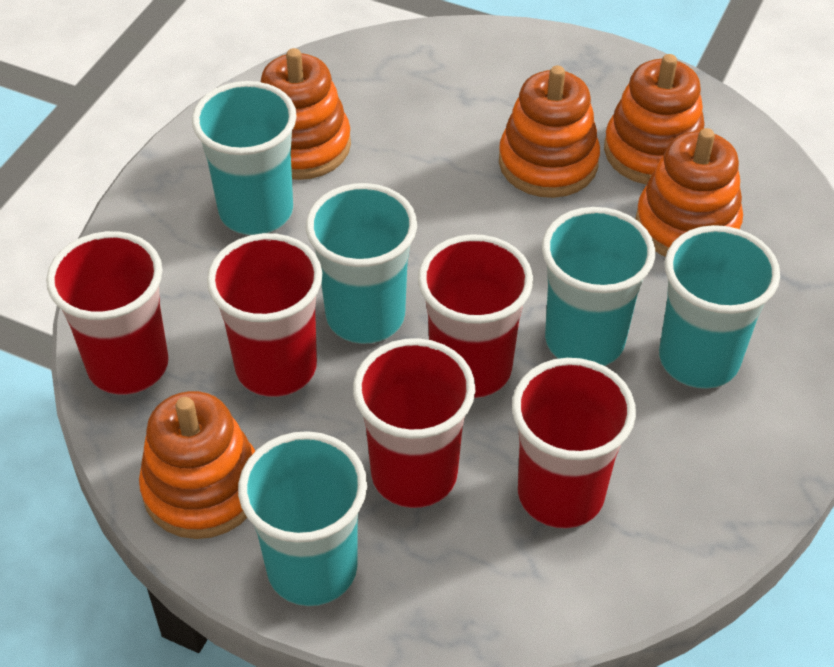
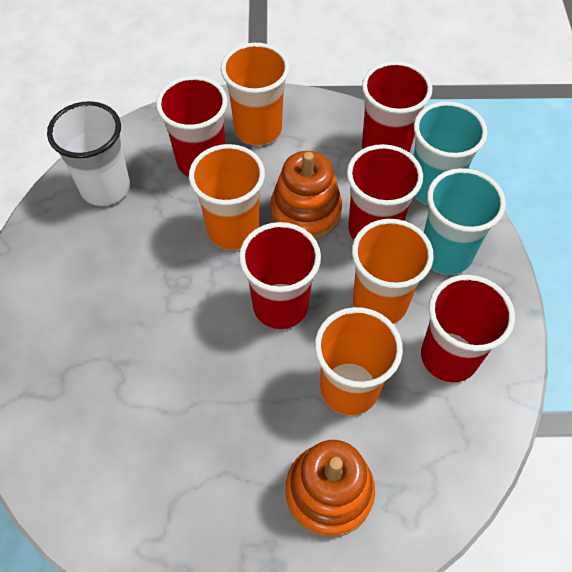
orange cup: none = 0 -> [189,144,265,250] [221,43,290,145] [315,307,403,415] [352,219,434,324] = 4
orange stacking toy: [139,391,255,539] [261,48,351,180] [499,66,600,198] [604,54,705,185] [636,128,743,257] = 5 -> [270,151,342,240] [286,440,375,537] = 2
turquoise cup: [192,81,297,235] [238,431,367,606] [306,183,417,344] [542,207,655,366] [659,225,780,389] = 5 -> [413,101,487,205] [424,168,506,275] = 2
white cup: none = 0 -> [47,101,130,206] = 1

